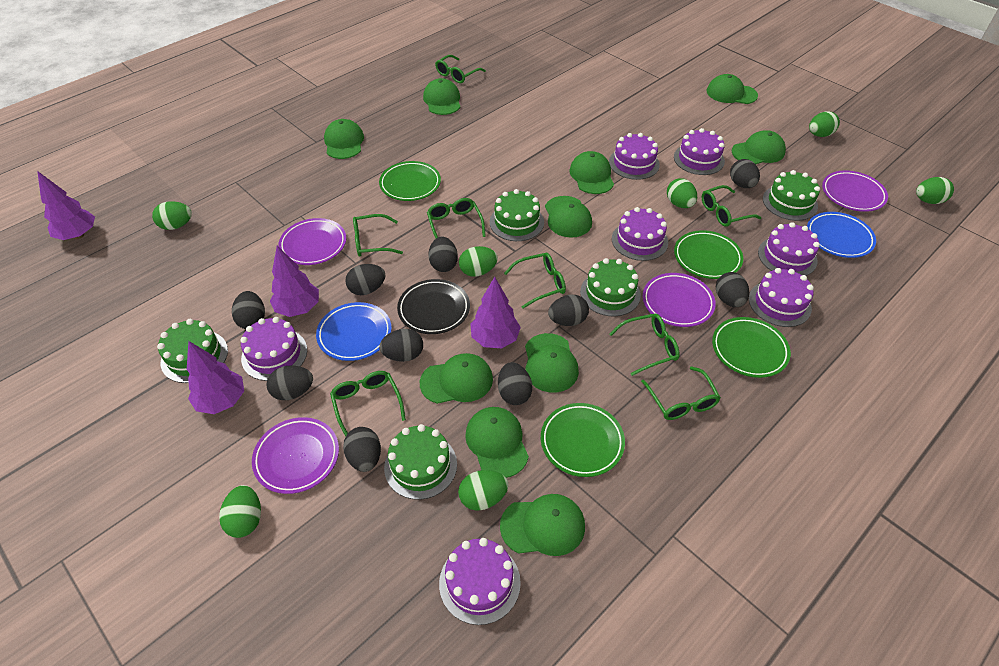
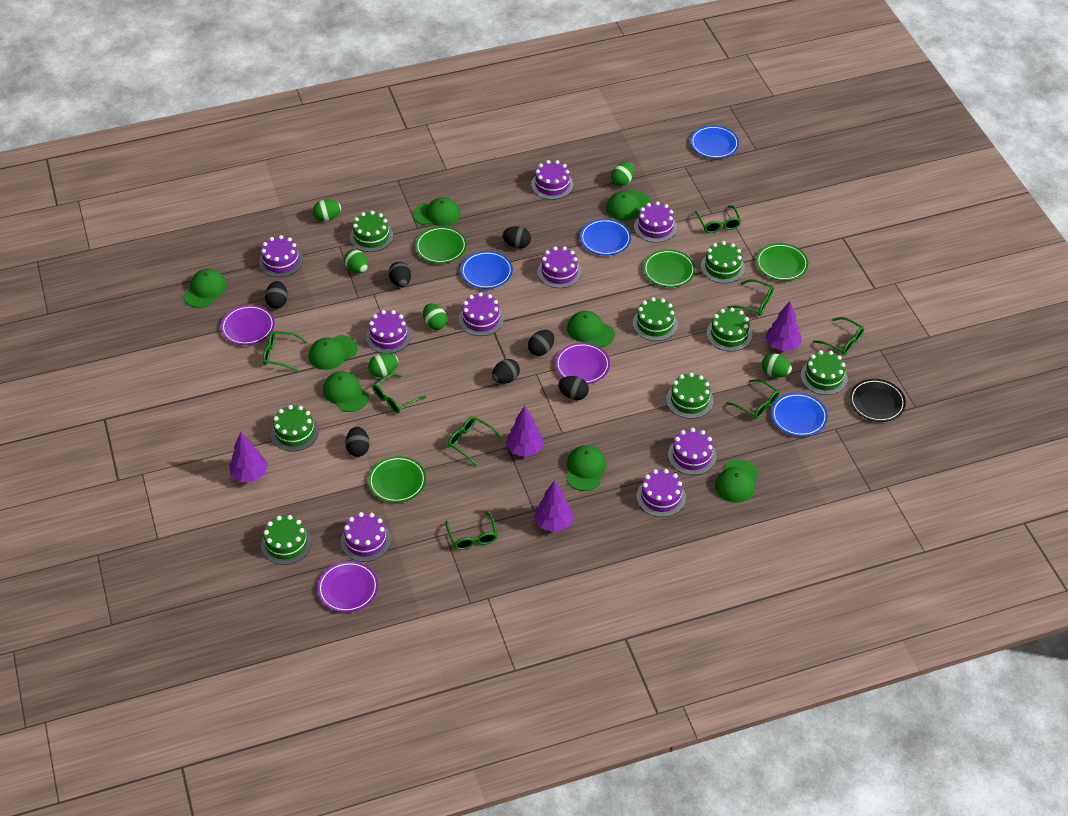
black egg: [232,291,265,329] [267,365,313,400] [343,427,381,472] [345,264,386,295] [379,329,423,362] [428,237,458,272] [498,362,532,405] [548,295,589,326] [716,272,749,307] [730,159,760,188] = 10 -> [265,281,288,309] [345,427,370,457] [388,262,411,287] [492,359,520,384] [502,226,531,249] [528,330,554,356] [558,376,589,400] = 7
blue plate: [316,302,392,361] [807,212,876,258] = 2 -> [461,251,513,289] [580,219,631,255] [690,125,739,159] [771,393,828,437] = 4
green cake: [157,319,228,383] [384,424,457,500] [490,189,544,241] [580,258,641,316] [763,170,820,221] = 5 -> [261,515,312,565] [271,405,319,452] [350,211,393,252] [633,297,678,341] [666,373,714,419] [701,241,745,283] [707,308,752,352] [801,350,848,395] = 8
green cap: [324,119,364,159] [420,353,493,404] [423,78,461,115] [465,407,529,478] [500,494,585,556] [525,333,579,393] [545,196,592,238] [569,151,614,194] [707,74,758,104] [732,130,786,164] = 10 -> [183,269,227,308] [309,335,358,370] [323,371,369,412] [413,197,460,226] [567,311,615,347] [567,445,606,491] [606,190,650,220] [715,459,759,502] = 8
green egg: [152,201,192,230] [219,485,261,538] [458,470,509,511] [459,246,498,277] [667,178,697,208] [809,111,840,137] [916,177,954,204] = 7 -> [313,199,341,221] [344,249,368,273] [368,353,398,377] [423,303,447,330] [611,162,634,186] [762,353,792,377] = 6
purple cake: [240,317,307,381] [439,538,521,625] [609,133,660,180] [612,207,668,261] [674,128,725,175] [749,268,814,327] [758,222,820,276] = 7 -> [259,235,303,277] [341,512,391,562] [366,310,411,353] [459,292,504,336] [531,160,573,200] [537,246,582,288] [634,201,677,243] [637,469,686,517] [668,428,716,475] = 9
purple plate: [252,417,339,494] [279,218,346,265] [643,273,716,327] [822,171,888,212] = 4 -> [221,305,275,345] [317,561,378,613] [555,343,610,384] = 3

